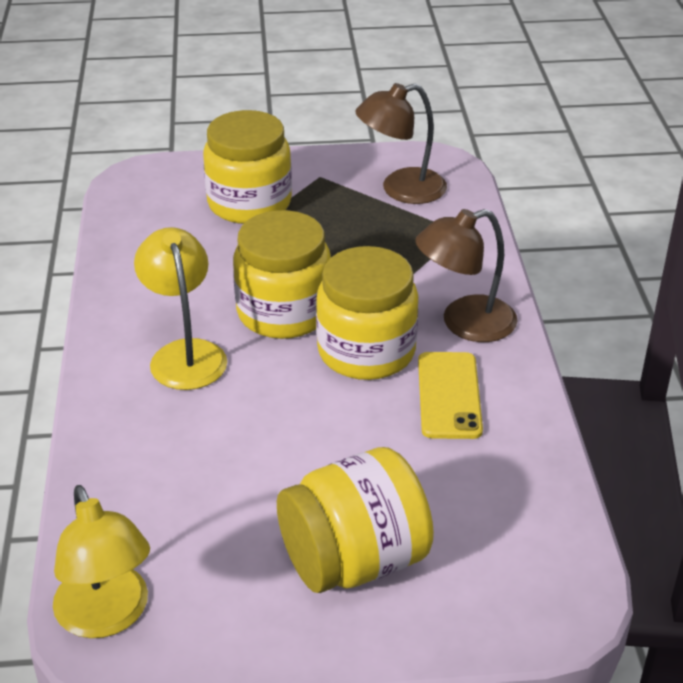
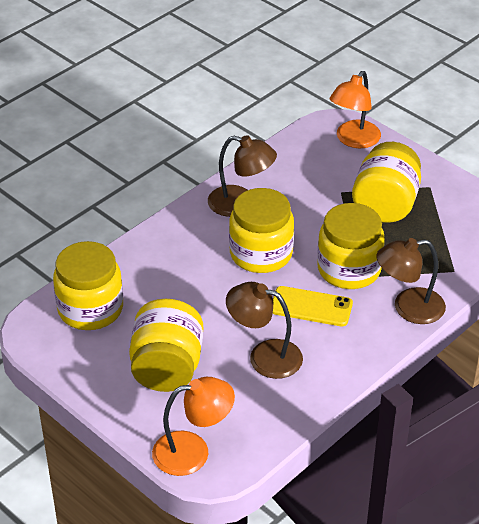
brown lamp: [355,83,447,204] [415,209,517,342] = 2 -> [208,135,277,217] [226,282,303,379] [376,238,446,324] = 3
orange lamp: none = 0 -> [152,377,235,476] [329,71,381,148] = 2
yellow jar: [203,110,292,224] [233,210,331,339] [277,447,434,593] [316,246,418,380] = 4 -> [53,241,123,330] [129,299,203,392] [229,188,294,273] [317,203,385,289] [352,142,421,223] = 5
yellow lamp: [53,485,150,638] [134,227,227,390] = 2 -> none = 0

